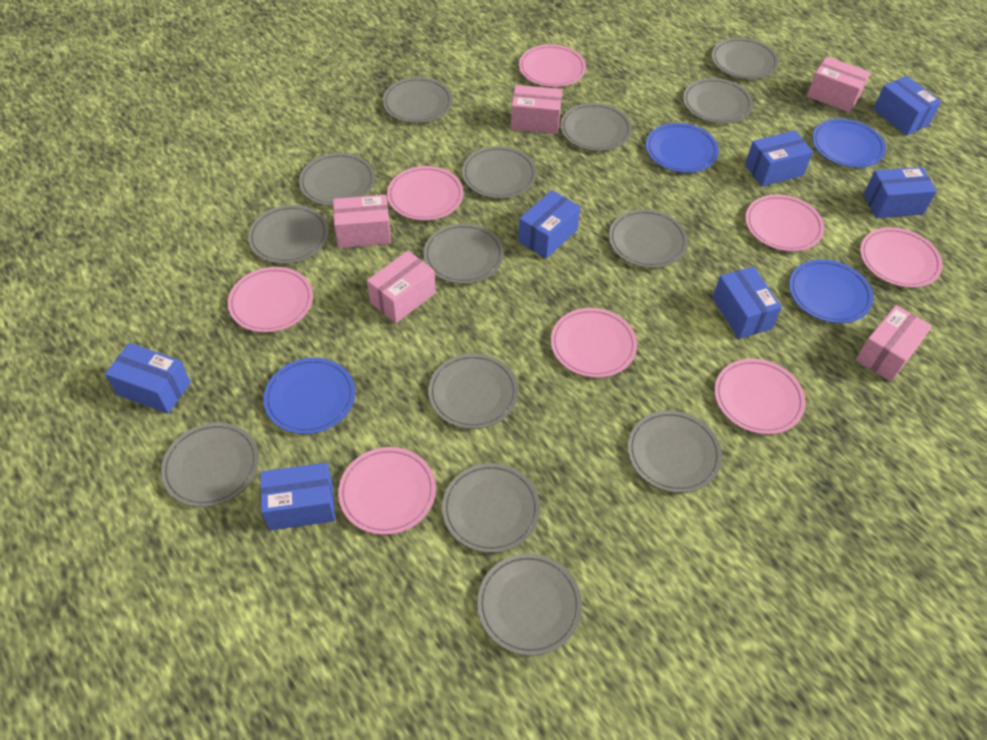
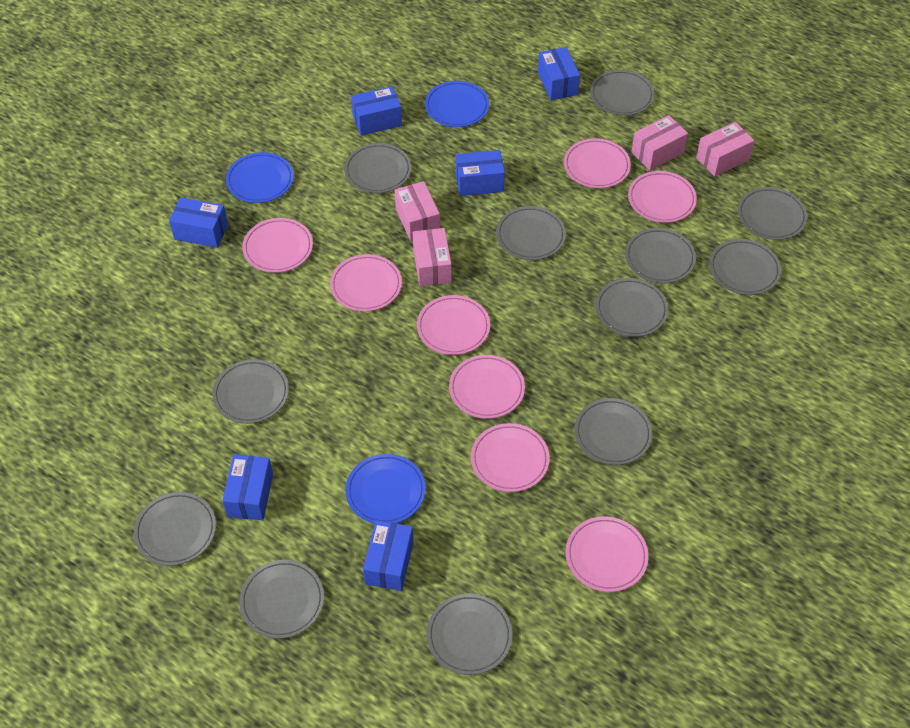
blue box: [105,343,191,414] [260,463,335,530] [518,190,581,259] [713,266,782,339] [745,130,813,186] [863,167,937,218] [873,76,941,136] = 7 -> [169,197,228,248] [222,454,273,520] [351,86,402,135] [363,520,413,591] [456,150,505,196] [538,47,580,100] = 6
blue plate: [264,358,355,434] [646,123,719,173] [789,259,873,323] [812,119,886,168] = 4 -> [226,152,294,203] [345,454,426,524] [425,81,489,127] = 3
grey plate: [161,422,259,507] [248,205,329,264] [299,153,375,206] [383,77,453,123] [423,223,504,284] [428,354,518,429] [442,463,540,553] [462,146,537,199] [477,553,582,656] [560,103,632,151] [609,209,688,268] [628,410,722,493] [683,78,753,124] [712,38,779,79] = 14 -> [134,492,216,566] [212,359,289,424] [239,560,324,639] [344,143,411,193] [427,594,512,675] [496,206,566,260] [574,398,652,465] [590,70,655,116] [595,278,668,337] [625,228,696,283] [709,239,781,295] [738,187,807,240] = 12
pink box: [333,195,391,248] [367,251,436,323] [511,85,562,134] [807,57,870,113] [856,305,932,381] = 5 -> [394,181,440,241] [413,228,452,286] [631,115,688,170] [696,122,755,177] = 4

